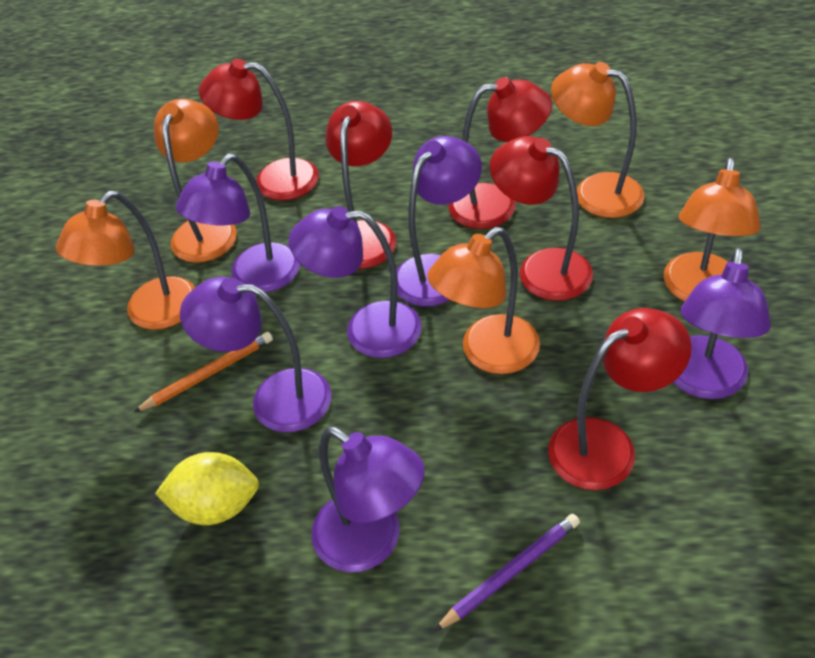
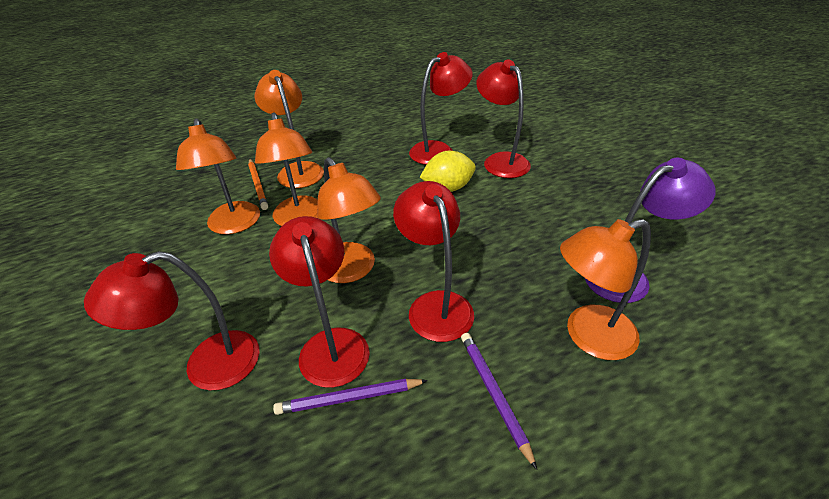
purple lamp: [176,154,300,293] [180,277,331,433] [289,206,422,358] [311,427,425,572] [397,136,482,307] [673,248,771,399] = 6 -> [585,158,715,303] = 1
purple pencil: [434,514,580,631] = 1 -> [273,379,428,415] [461,333,537,470] = 2

